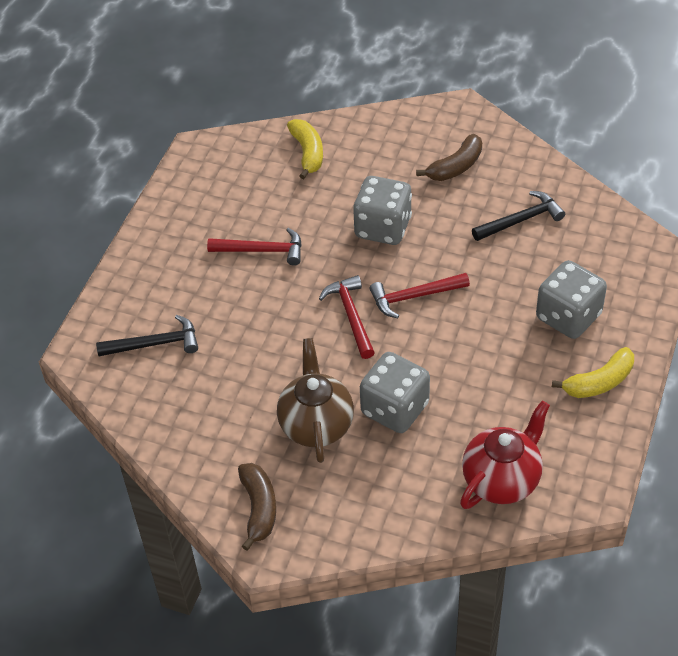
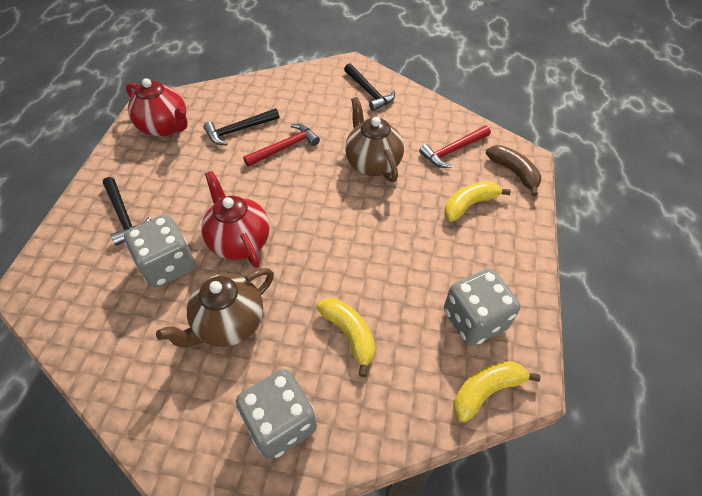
black hammer: [96,315,198,356] [472,191,565,241] = 2 -> [103,177,151,246] [203,108,280,145] [344,63,395,111] = 3
brown banana: [238,463,276,551] [416,134,482,181] = 2 -> [486,145,541,196] = 1
brown teapot: [277,338,354,463] = 1 -> [156,268,274,347] [345,97,404,182] = 2
red hammer: [207,228,302,266] [319,275,375,359] [369,273,470,318] = 3 -> [243,124,320,167] [419,126,491,168] = 2
red teapot: [460,401,550,509] = 1 -> [126,78,188,137] [201,171,270,268] = 2
yellow banana: [287,119,323,179] [552,347,634,398] = 2 -> [316,298,375,377] [444,181,511,222] [454,361,540,423] = 3

